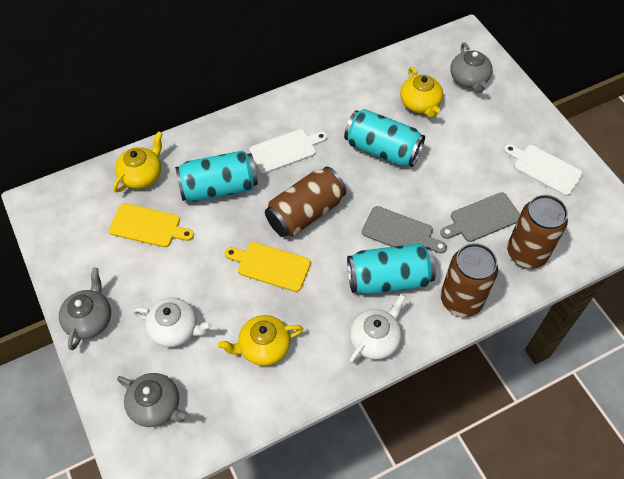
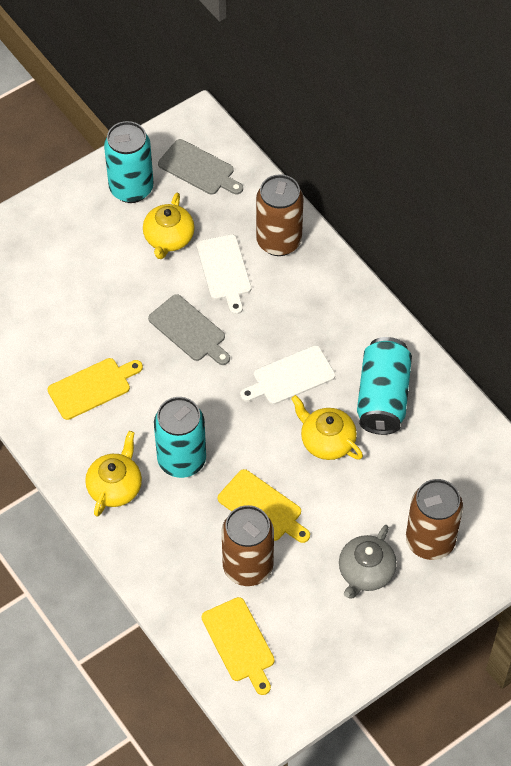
grey teapot: [59,268,111,350] [117,373,189,427] [450,43,493,93] = 3 -> [339,525,397,599] = 1
white teapot: [133,298,212,347] [349,294,406,364] = 2 -> none = 0
yellow cutting board: [109,203,194,247] [225,242,311,292] = 2 -> [48,358,143,420] [202,597,275,695] [218,469,310,543] = 3

